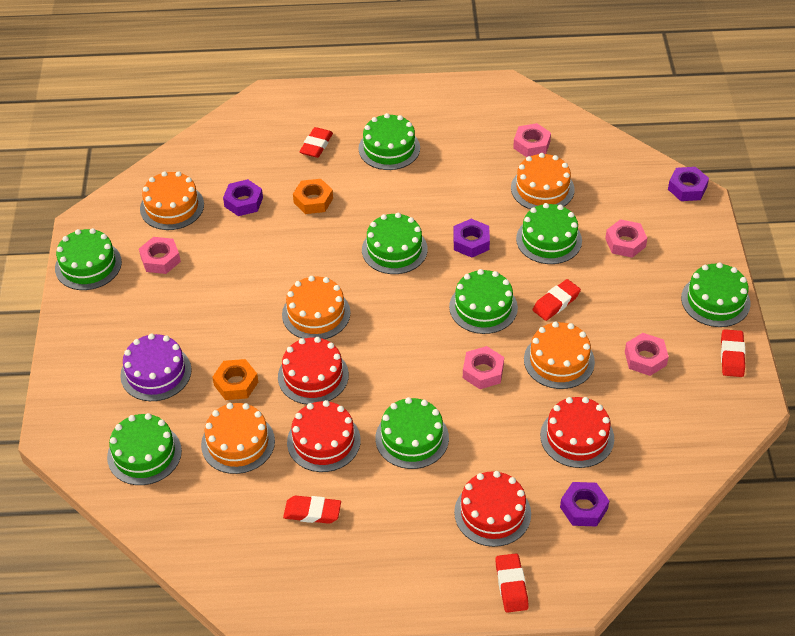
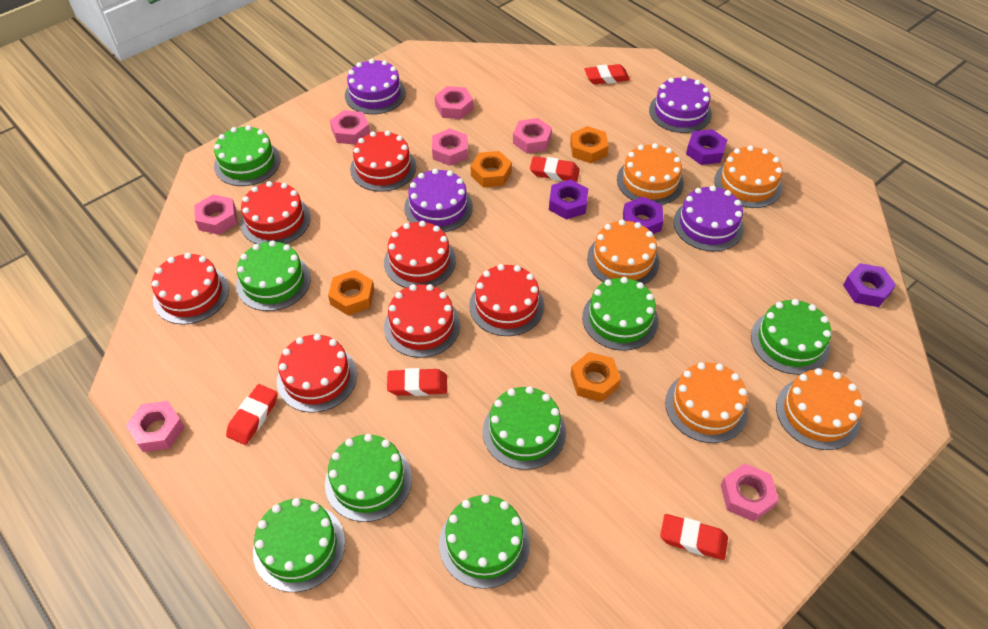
orange nut: [212,359,258,400] [293,179,333,214] = 2 -> [328,270,374,315] [471,151,512,188] [570,126,609,163] [570,352,621,402] = 4
pink nut: [139,237,181,274] [463,346,504,389] [513,123,551,157] [605,219,647,258] [625,333,669,376] = 5 -> [126,401,185,452] [194,194,237,235] [330,110,370,145] [432,129,468,166] [435,86,473,119] [513,118,552,154] [721,463,779,522] = 7
purple cake: [120,333,191,401] = 1 -> [345,59,406,114] [404,168,473,232] [649,76,712,133] [673,186,744,251] = 4
red cake: [278,337,349,404] [287,400,361,472] [454,471,531,547] [540,397,614,468] = 4 -> [152,253,229,325] [240,181,311,244] [277,334,357,413] [350,131,416,192] [384,221,456,288] [384,284,460,358] [469,264,544,336] = 7

